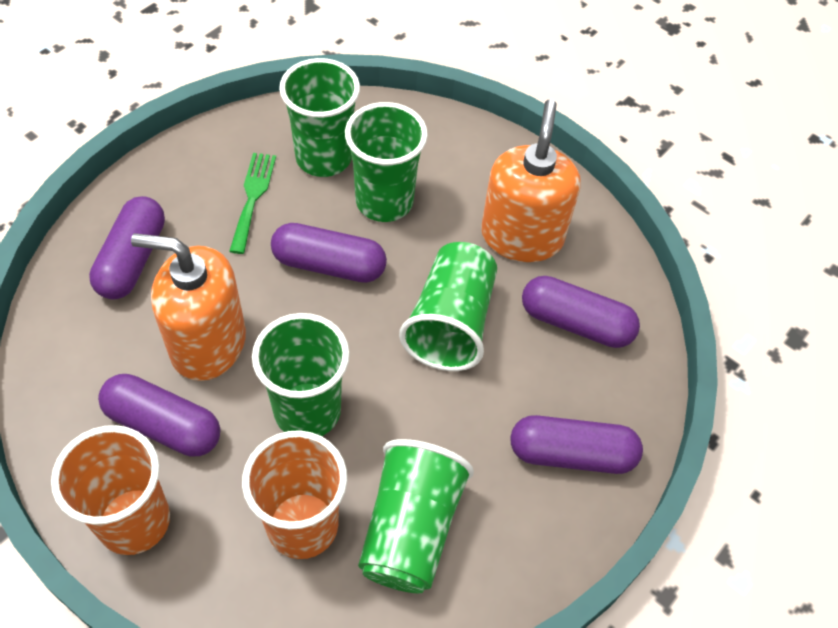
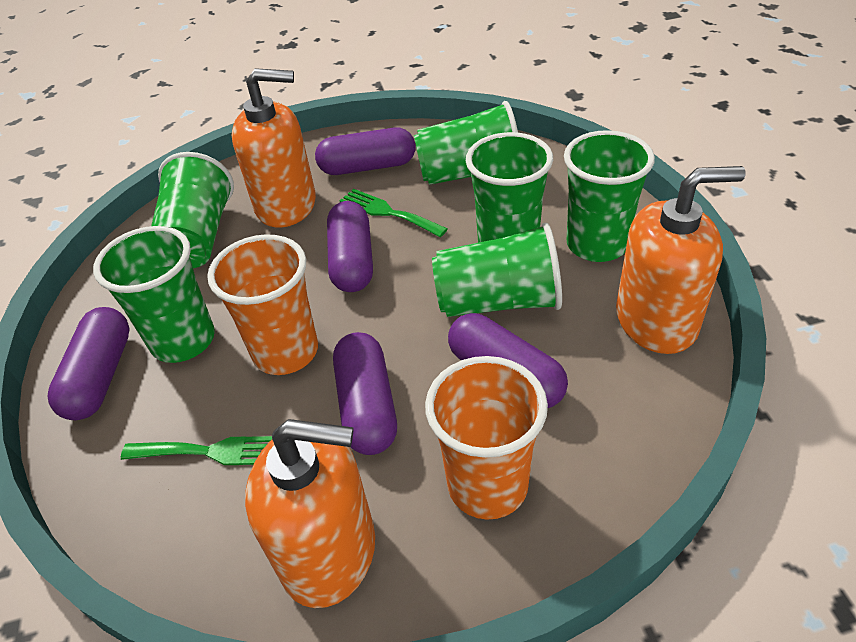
green cup: [252,313,350,436] [279,58,360,177] [345,102,428,222] [358,439,474,593] [399,242,497,371] = 5 -> [93,226,215,363] [151,152,234,268] [414,101,518,185] [432,223,562,317] [466,132,553,243] [564,130,655,262] = 6
green fork: [229,153,276,254] = 1 -> [121,436,272,465] [339,189,448,237] = 2
orange soap dispenser: [131,233,246,381] [481,99,581,262] = 2 -> [231,68,316,228] [245,419,375,608] [616,166,746,354] = 3

